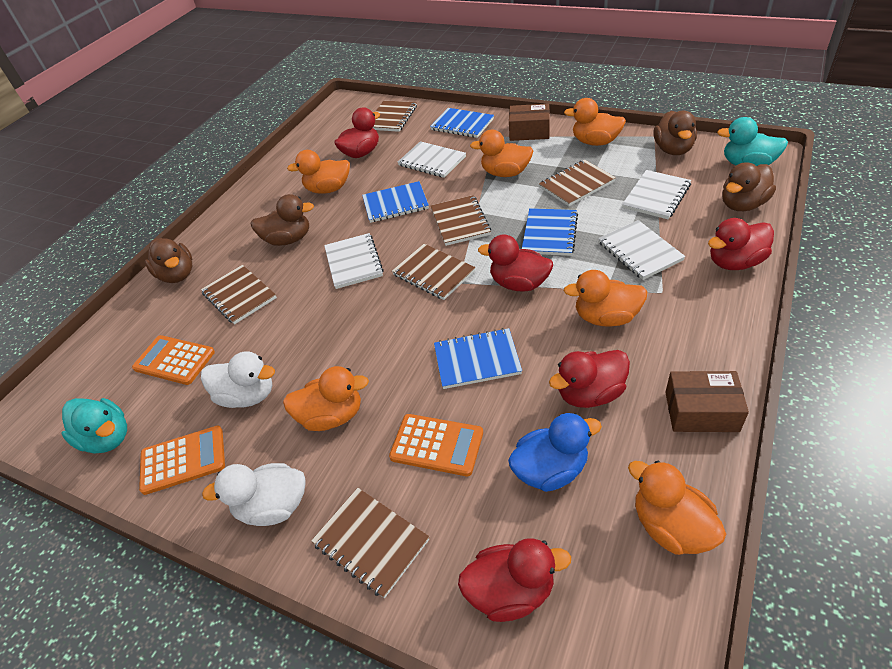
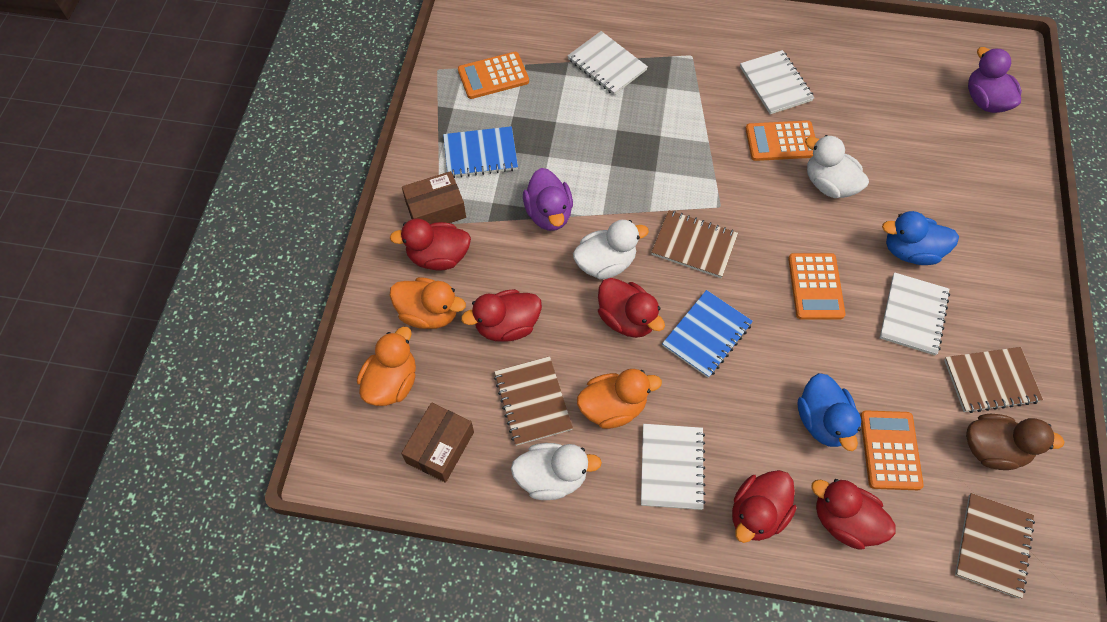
blue duck: [508,413,602,492] = 1 -> [798,373,861,451] [882,211,959,265] = 2
blue notebook: [362,181,429,223] [430,108,494,138] [434,328,522,389] [522,208,578,256] = 4 -> [443,126,518,178] [662,290,753,378] = 2
brown duck: [145,238,192,283] [251,194,314,246] [653,111,697,155] [722,162,776,211] = 4 -> [966,414,1064,470] = 1
brown notebook: [201,265,277,324] [311,488,429,598] [373,101,417,132] [392,244,476,300] [431,195,491,246] [539,159,616,206] = 6 -> [494,356,573,446] [651,210,738,278] [944,347,1043,413] [955,493,1035,598] = 4
orange calculator: [132,335,215,385] [139,426,225,495] [389,414,483,476] = 3 -> [458,52,529,99] [745,120,815,161] [788,253,845,320] [860,410,924,490] = 4
orange duck: [283,366,369,431] [287,150,350,194] [470,130,533,177] [564,98,626,146] [564,270,647,326] [628,461,726,555] = 6 -> [357,326,416,406] [390,277,466,329] [577,369,662,429] = 3
purple duck: none = 0 -> [523,168,573,231] [968,47,1022,113] = 2
turquoise duck: [61,398,127,454] [717,117,788,166] = 2 -> none = 0
white duck: [201,351,275,408] [202,463,306,526] = 2 -> [511,443,602,500] [573,220,649,279] [805,135,869,198] = 3

